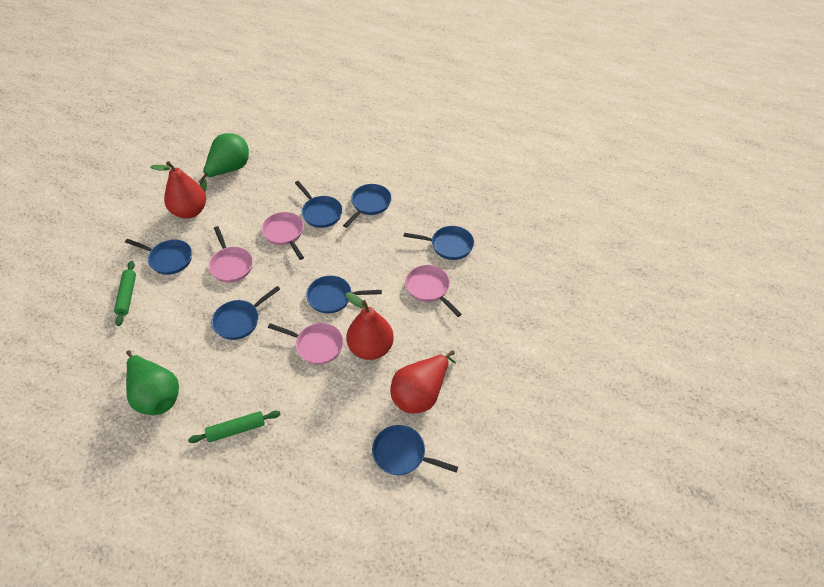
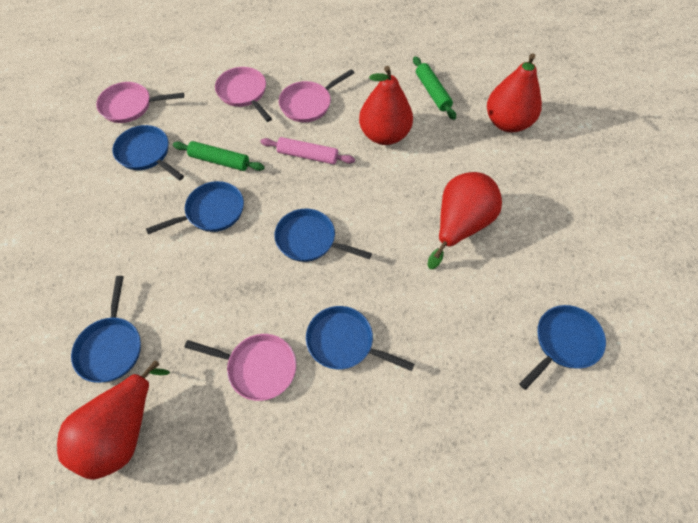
blue pan: [125,239,192,275] [212,286,280,340] [295,181,343,228] [306,276,382,313] [343,184,391,228] [372,425,458,475] [404,226,474,260] = 7 -> [71,276,141,383] [113,125,184,180] [146,181,244,234] [274,209,372,262] [306,306,414,371] [519,305,606,390] = 6
green pear: [126,350,179,415] [199,133,249,192] = 2 -> none = 0
pink rolling pin: none = 0 -> [260,137,355,164] = 1
red pear: [150,161,206,219] [346,292,394,360] [391,350,456,413] = 3 -> [57,361,170,480] [359,66,413,145] [427,172,502,269] [487,53,542,133] = 4

